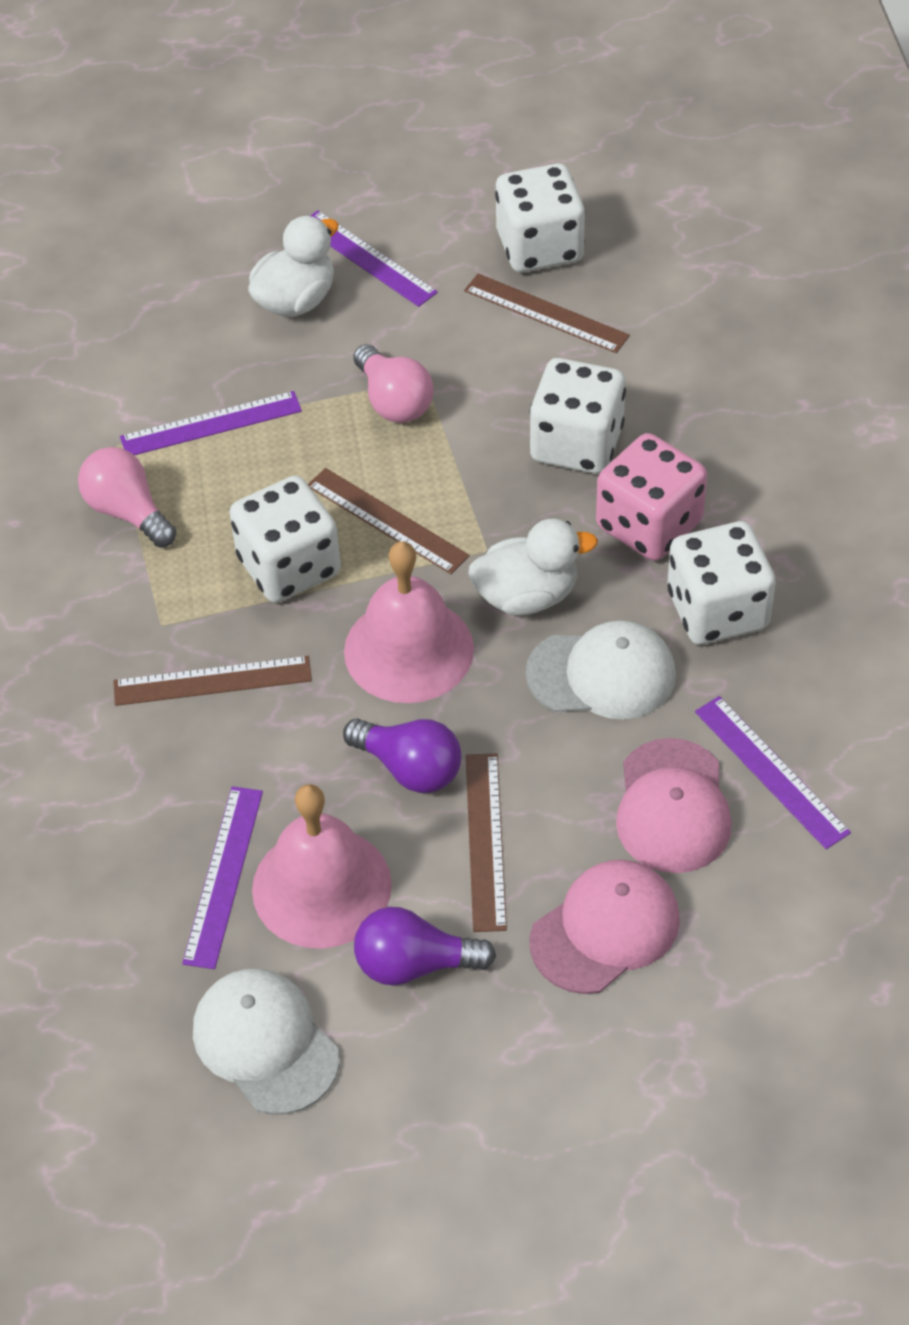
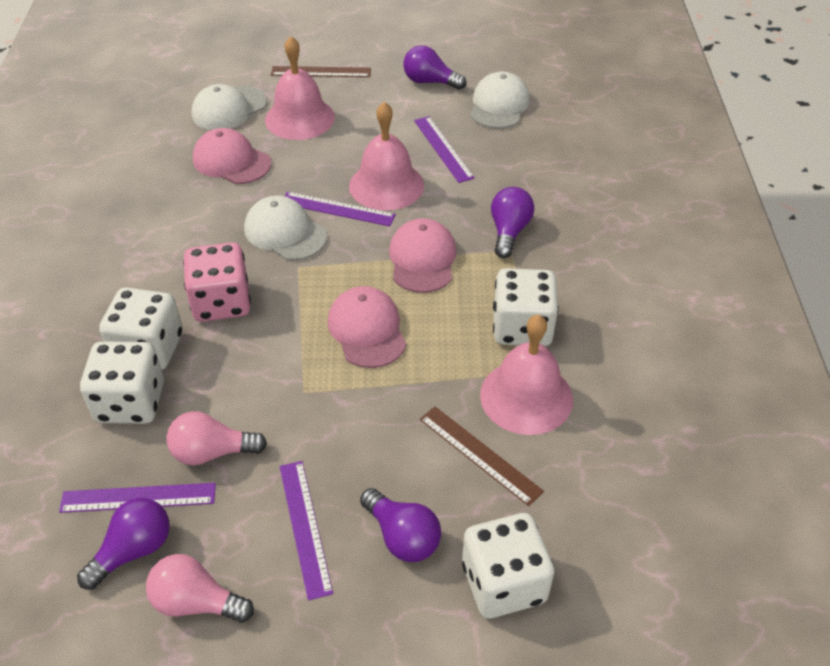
brown ruler: [113,656,312,706] [308,468,470,574] [464,273,630,353] [466,753,507,932] = 4 -> [271,66,371,77] [420,406,544,506] = 2
pink bell: [252,784,392,948] [344,541,474,703] = 2 -> [265,36,335,140] [349,102,424,211] [480,314,573,435] = 3
pink cap: [529,860,680,994] [616,738,732,873] = 2 -> [193,128,271,184] [328,286,406,368] [389,218,457,293] = 3
purple light bulb: [343,718,462,793] [354,907,496,986] = 2 -> [77,498,170,590] [360,488,441,562] [403,45,466,90] [491,187,534,258] = 4
white cap: [193,968,340,1115] [526,620,676,720] = 2 -> [192,84,267,130] [244,196,327,260] [470,72,530,129] = 3
white duck: [248,216,339,317] [468,518,598,615] = 2 -> none = 0

